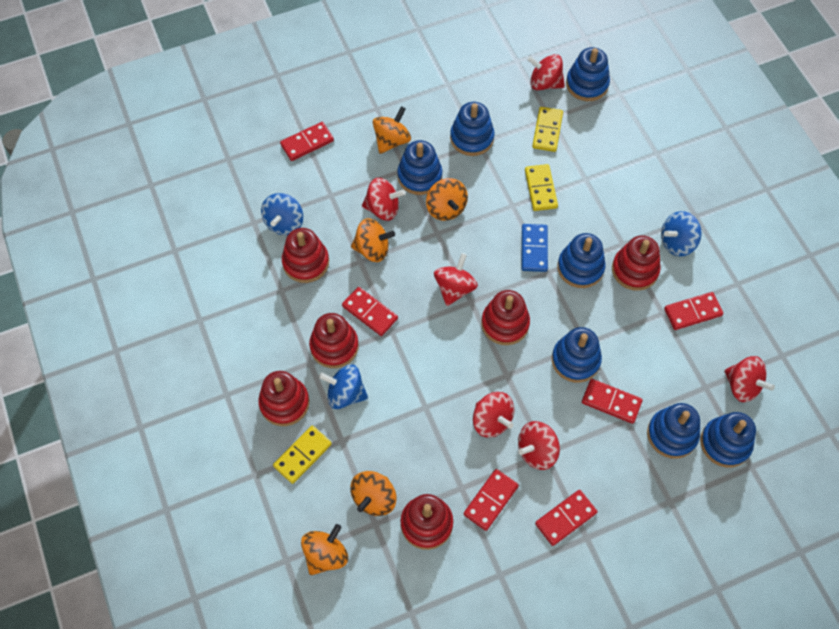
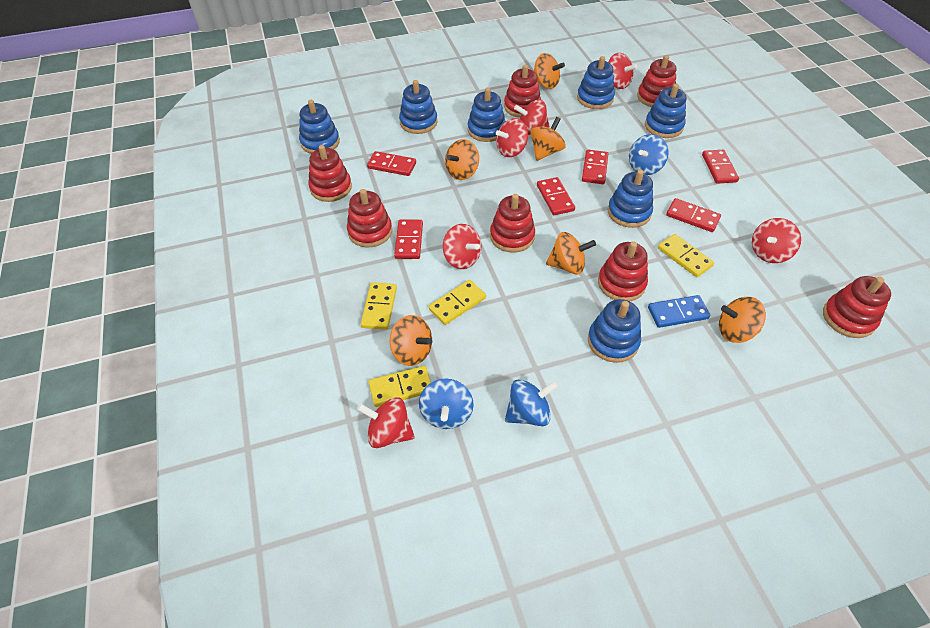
orange spinning top: [301,524,348,575] [350,471,396,516] [351,218,395,262] [373,106,411,154] [426,178,468,221] = 5 -> [390,315,432,366] [445,139,479,180] [530,117,566,161] [534,53,565,89] [546,232,596,274] [719,297,766,343] = 6
red stacking toy: [258,371,309,426] [282,228,329,283] [309,313,359,368] [400,494,453,550] [481,290,530,345] [612,235,661,291] = 6 -> [308,145,352,202] [347,189,392,247] [490,194,535,253] [504,64,541,118] [598,241,648,301] [637,55,676,107] [823,276,891,338] = 7
yellow domino: [273,426,332,484] [525,164,558,211] [532,107,563,152] = 3 -> [361,282,397,330] [368,366,431,407] [429,280,486,325] [658,234,714,277] = 4

